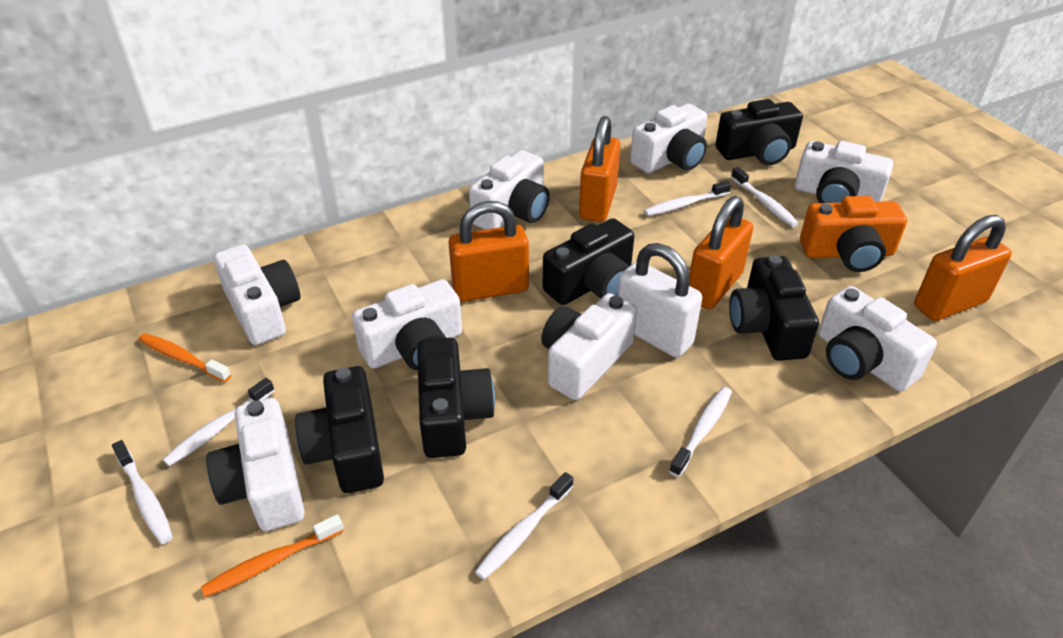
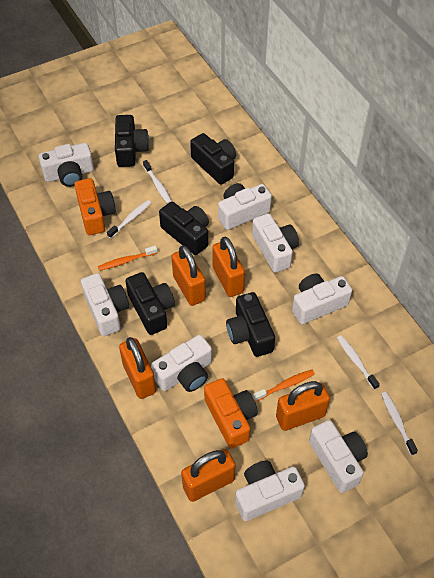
orange camera: [800,196,907,272] = 1 -> [74,178,116,235] [204,378,258,449] = 2
orange padlock: [448,201,529,302] [579,116,620,222] [689,196,753,309] [914,215,1012,321] = 4 -> [119,337,156,399] [171,245,206,306] [181,449,235,502] [212,237,245,297] [276,381,330,431] = 5
white padlock: [618,243,702,358] = 1 -> none = 0
white toothbrush: [112,440,173,544] [163,378,275,466] [475,472,573,580] [644,181,731,216] [669,387,732,477] [731,167,799,227] = 6 -> [107,200,151,238] [143,160,172,204] [337,335,380,390] [381,392,418,455] = 4

